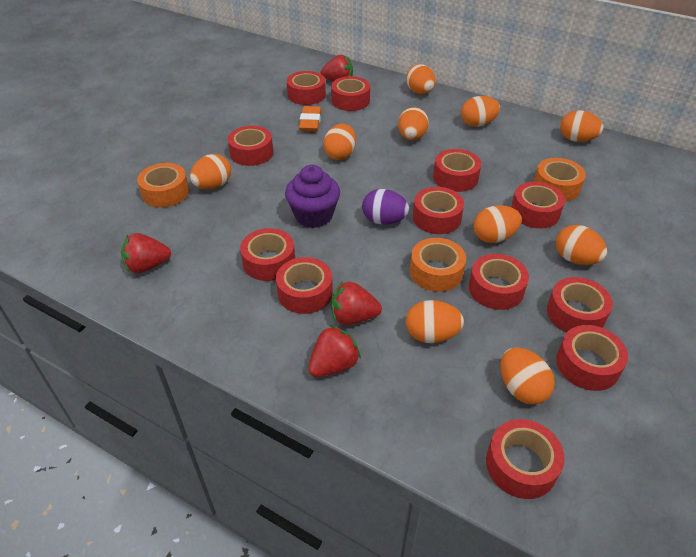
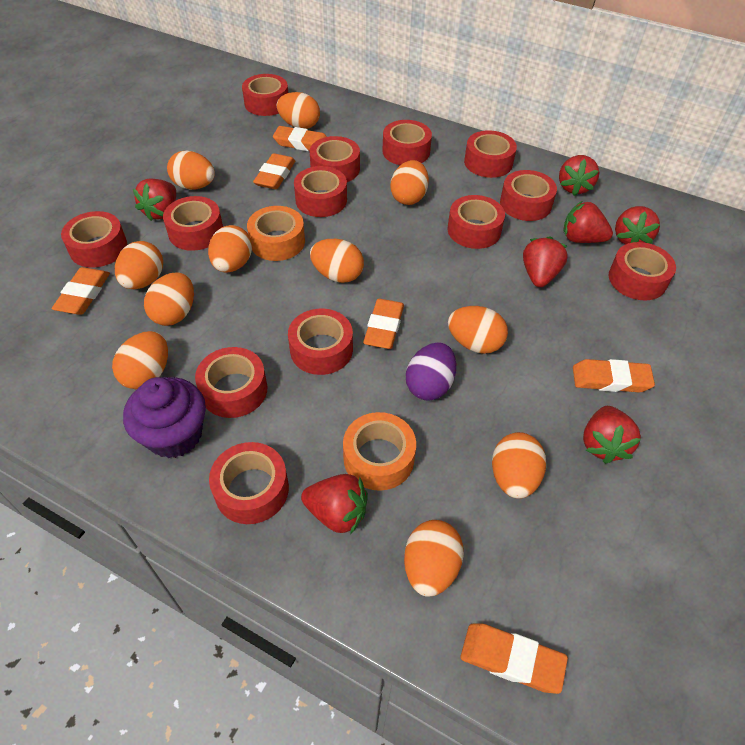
orange egg: [190,154,231,189] [323,124,356,160] [398,107,429,140] [406,64,436,94] [406,300,464,343] [461,96,500,127] [474,205,522,243] [501,347,555,405] [556,225,607,265] [560,110,603,142] = 10 -> [112,331,168,389] [115,241,163,289] [144,272,194,326] [167,150,215,190] [208,225,252,273] [277,92,320,129] [310,239,364,283] [390,160,429,205] [404,520,464,597] [448,306,508,354] [492,432,546,499] = 11
orange eraser: [299,106,321,131] = 1 -> [51,267,110,315] [253,153,295,189] [273,126,327,151] [363,299,404,349] [460,624,568,694] [573,359,655,393] = 6
orange tape: [137,163,189,207] [410,238,466,292] [534,158,586,202] = 3 -> [247,206,305,261] [343,412,416,491] = 2
red strawberry: [121,233,171,273] [308,325,361,377] [321,55,353,81] [331,281,382,325] = 4 -> [133,179,176,221] [301,474,368,535] [523,236,568,287] [559,155,599,196] [563,201,613,243] [583,406,641,464] [615,206,660,245] = 7
red tape: [228,126,273,166] [240,228,295,281] [276,257,333,314] [287,71,326,105] [331,76,370,111] [413,187,464,234] [433,149,481,192] [469,254,529,310] [486,419,565,499] [511,182,565,228] [547,277,613,333] [556,325,628,391] = 12 -> [61,211,127,268] [163,196,223,251] [195,347,267,418] [209,442,289,524] [242,74,288,116] [288,308,353,375] [294,166,347,217] [310,136,360,182] [382,120,432,165] [448,195,505,249] [464,130,517,178] [500,170,557,221] [609,242,676,300] = 13

